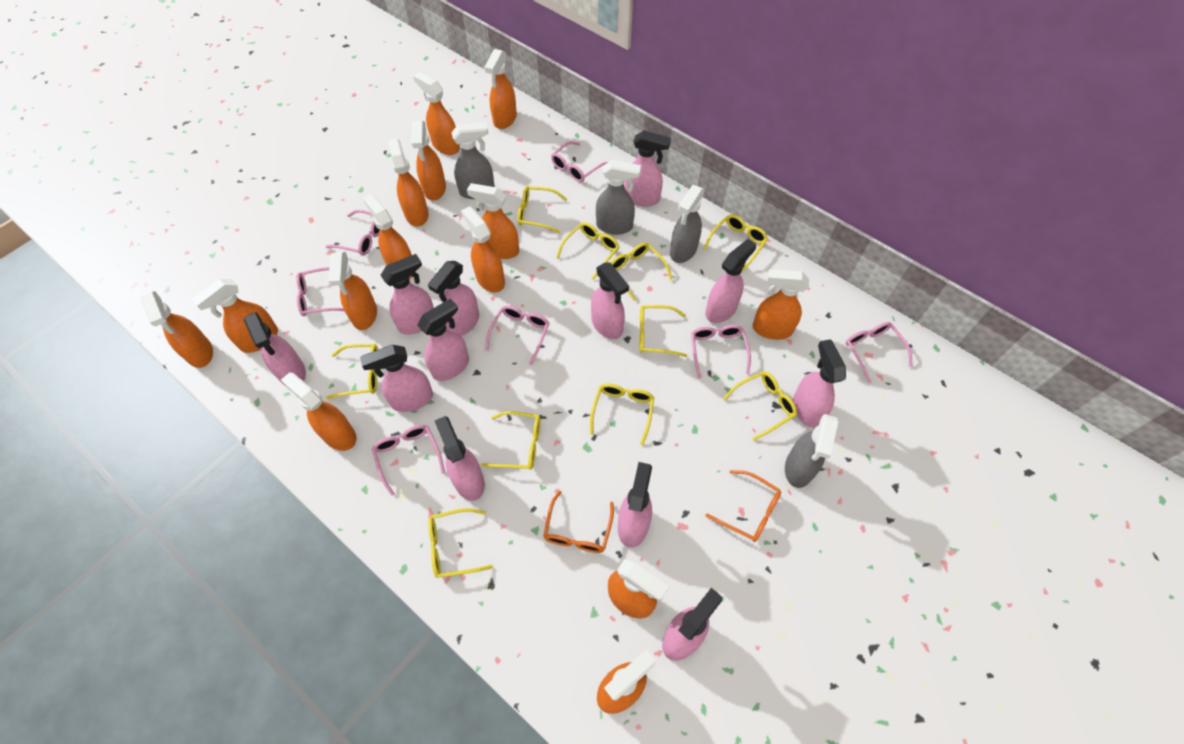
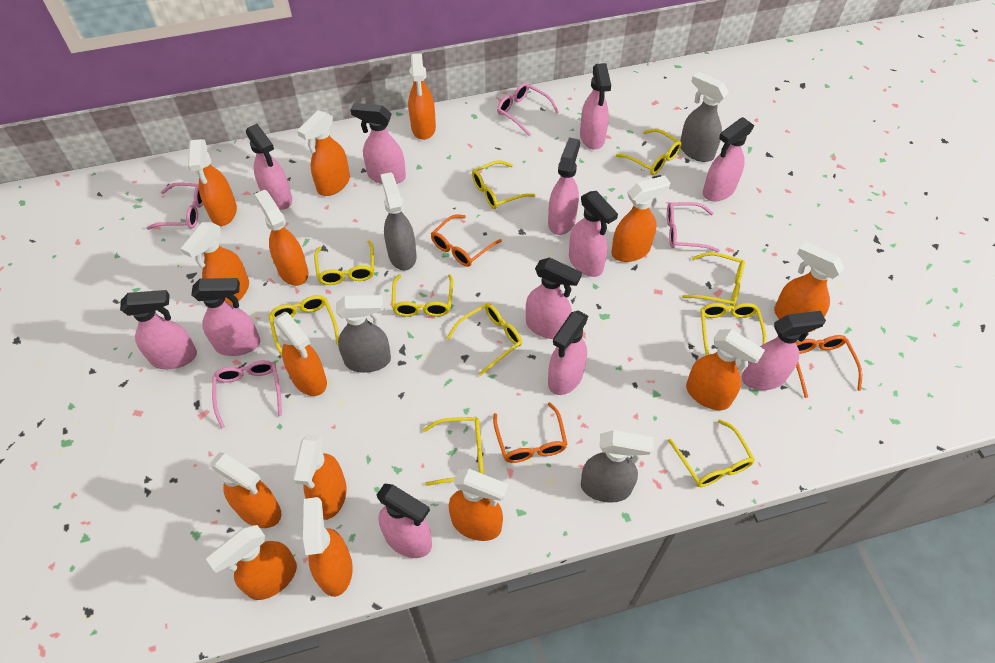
orange glasses: [544,491,614,553] [705,470,781,542] = 2 -> [431,214,502,267] [493,402,568,463] [795,335,862,398] = 3
pink glasses: [296,267,344,316] [326,210,380,256] [372,425,445,496] [485,305,550,365] [551,141,608,182] [691,325,751,378] [846,322,913,384] = 7 -> [147,182,203,230] [212,360,282,429] [497,83,559,136] [667,202,720,252] = 4

